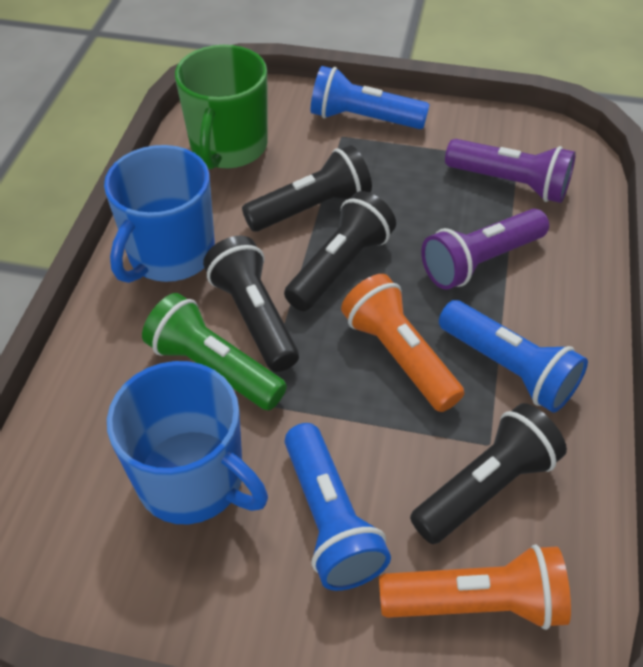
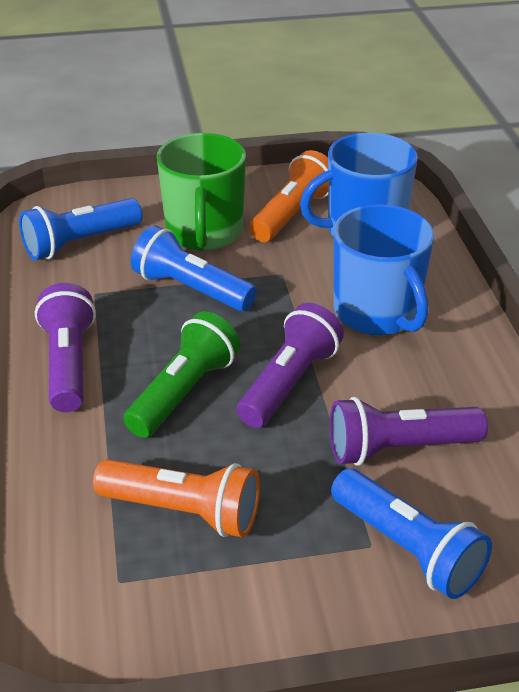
black flashlight: [203,236,299,372] [242,145,372,232] [284,191,396,311] [410,403,567,544] = 4 -> none = 0
purple flashlight: [421,209,549,290] [445,139,576,203] = 2 -> [35,283,96,412] [237,303,344,428] [330,397,488,466] = 3

